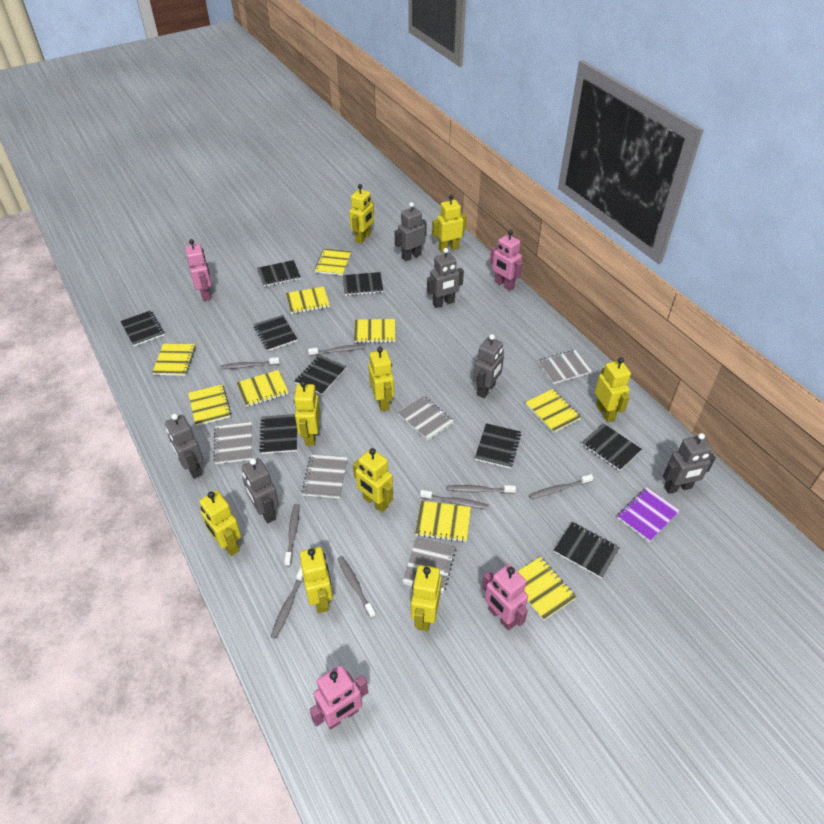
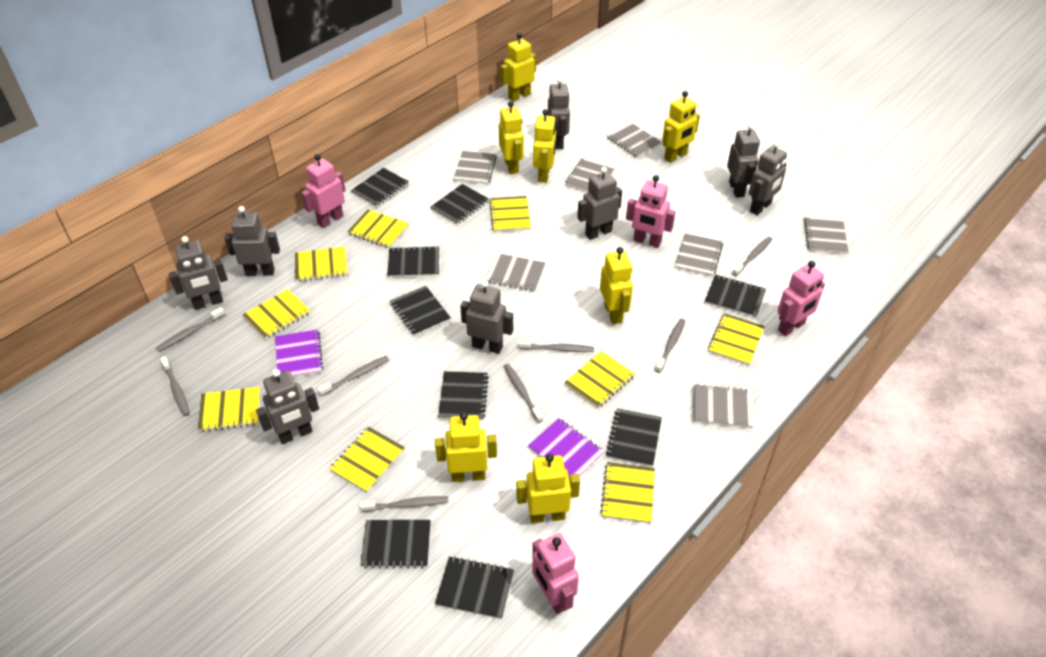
grey notebook: [213,422,252,464] [302,455,348,498] [397,396,454,440] [403,537,456,593] [538,350,592,384] = 5 -> [453,151,497,184] [486,253,545,291] [565,157,615,192] [607,122,662,158] [675,233,723,276] [693,384,753,428] [804,216,848,254] = 7
grey robot: [165,414,204,479] [242,458,279,523] [395,202,427,262] [427,248,464,308] [473,334,504,398] [663,433,716,494] = 6 -> [169,236,228,310] [224,206,280,276] [256,369,319,444] [460,280,513,354] [547,77,570,149] [577,167,622,240] [727,124,760,198] [749,141,787,215] = 8
purple notebook: [617,487,680,542] = 1 -> [275,329,323,377] [528,418,604,478] = 2
yellow robot: [199,490,241,556] [294,381,321,446] [300,547,333,613] [349,184,374,244] [353,448,393,512] [368,347,394,411] [411,565,441,631] [432,194,467,253] [595,357,631,422] = 9 -> [435,412,497,482] [499,101,524,174] [500,32,536,102] [516,454,580,523] [533,109,556,183] [600,247,633,324] [662,91,700,163] = 7

